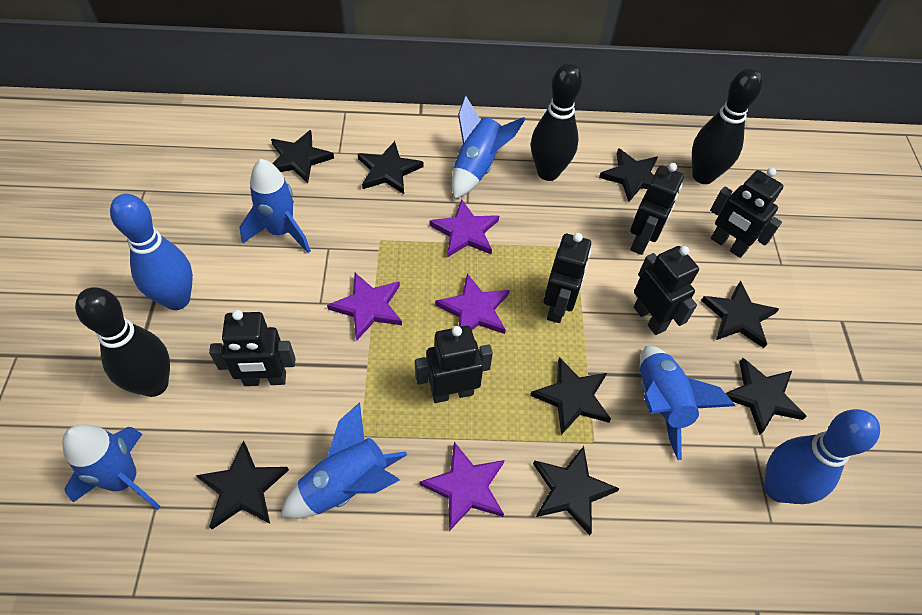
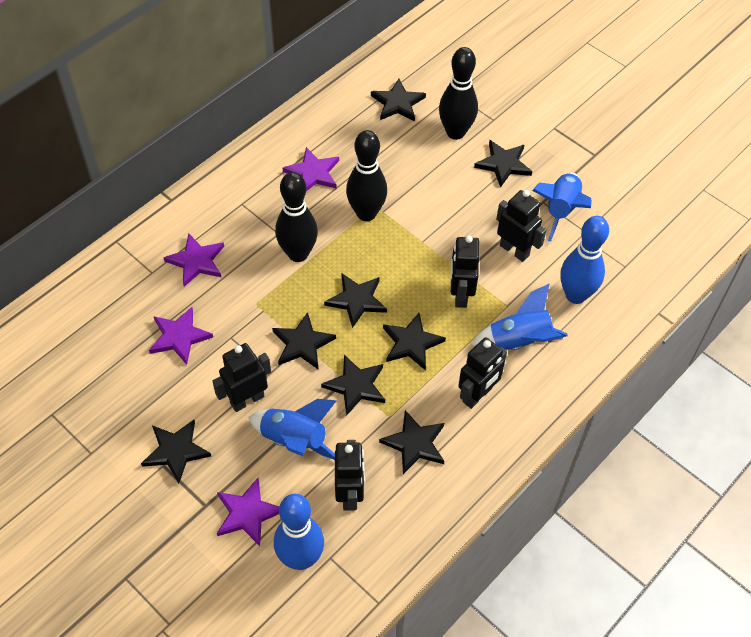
black robot: [209,310,296,386] [415,326,493,403] [543,233,591,323] [630,163,684,255] [634,246,699,335] [710,168,783,258] = 6 -> [212,343,271,412] [335,440,365,511] [451,235,479,308] [458,337,507,409] [496,190,546,262] = 5
blue rocket: [62,424,161,510] [240,159,311,253] [280,402,407,519] [451,96,525,199] [640,346,735,460] = 5 -> [248,399,336,460] [471,284,568,350] [532,172,592,242] = 3

